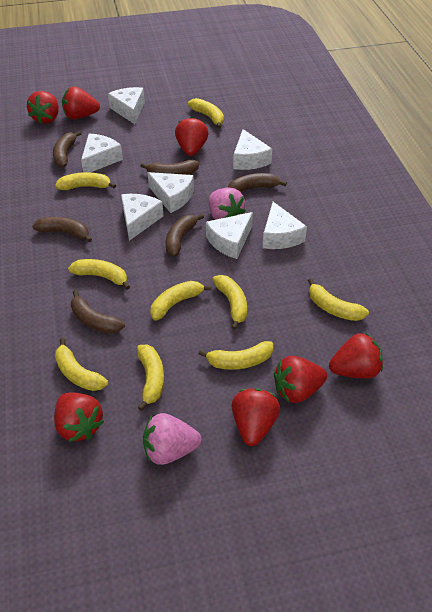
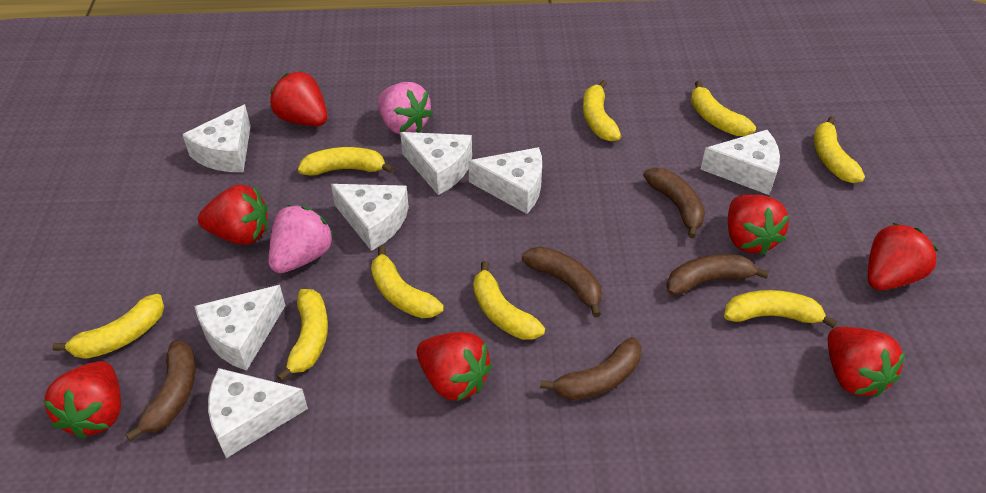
brown banana: [32,217,92,242] [53,131,82,168] [71,290,125,333] [141,160,199,175] [166,214,204,257] [228,173,287,192] = 6 -> [126,340,196,441] [522,247,602,317] [540,337,641,400] [643,168,705,238] [666,254,769,295] = 5

